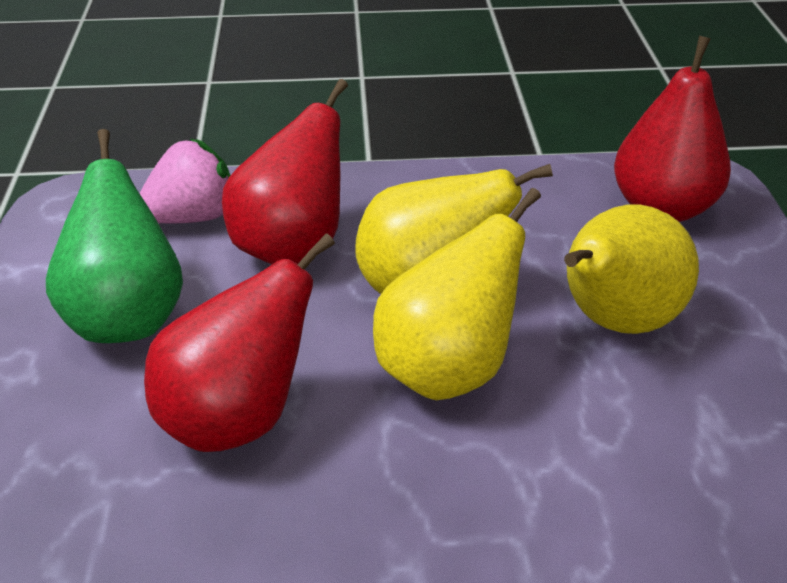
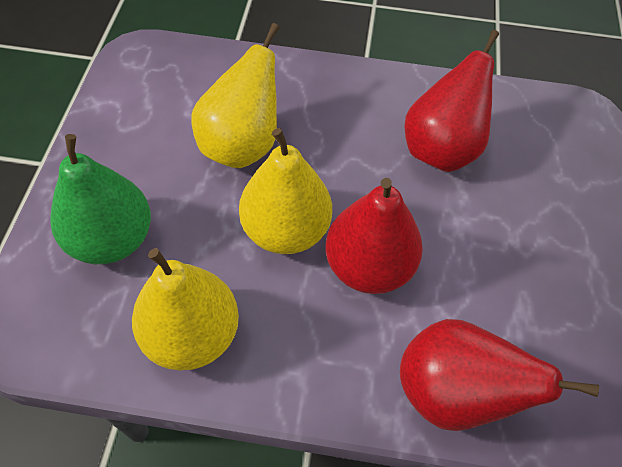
pink strawberry: [139,138,230,223] = 1 -> none = 0

